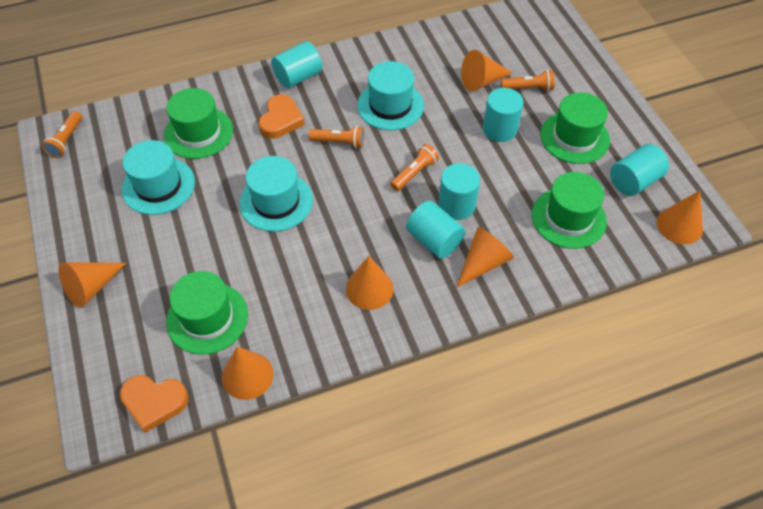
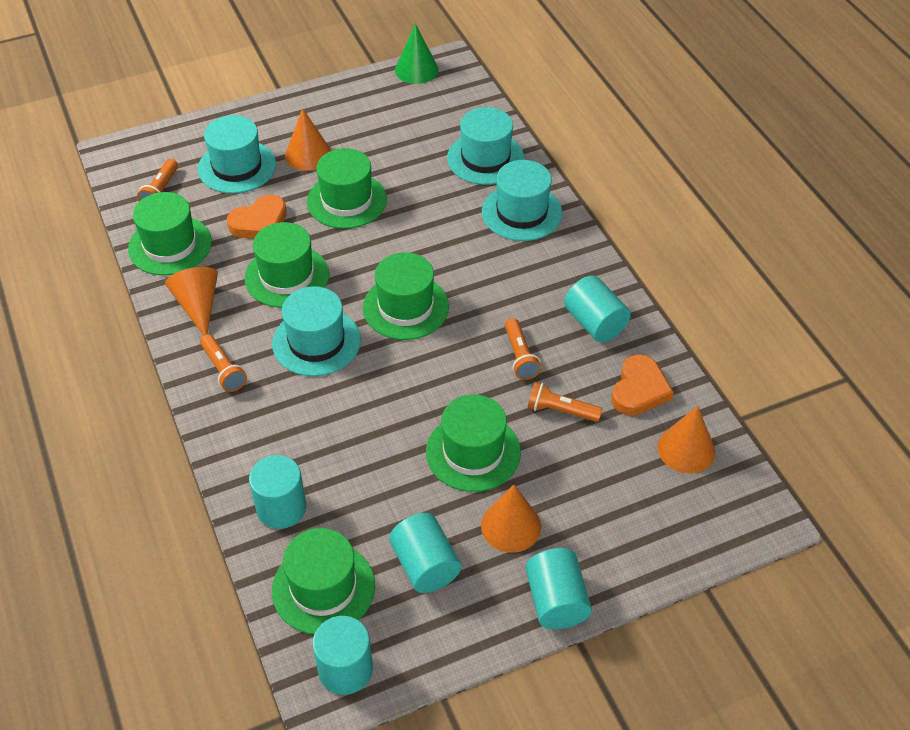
green cone: none = 0 -> [395,24,439,84] = 1
green hat: [164,88,233,159] [166,271,248,355] [532,172,607,249] [540,92,610,164] = 4 -> [128,192,212,276] [244,222,329,308] [272,528,375,634] [307,148,387,229] [363,252,449,340] [426,394,521,492] = 6
orange cone: [58,262,127,308] [222,347,273,400] [346,256,394,310] [456,227,514,288] [461,50,513,91] [657,190,703,245] = 6 -> [165,267,218,336] [285,108,331,171] [481,485,541,553] [658,406,715,474] = 4
turquoise hat: [122,140,195,215] [239,156,313,232] [357,61,424,130] = 3 -> [198,115,276,194] [272,286,361,376] [447,107,524,185] [482,160,562,241] = 4

